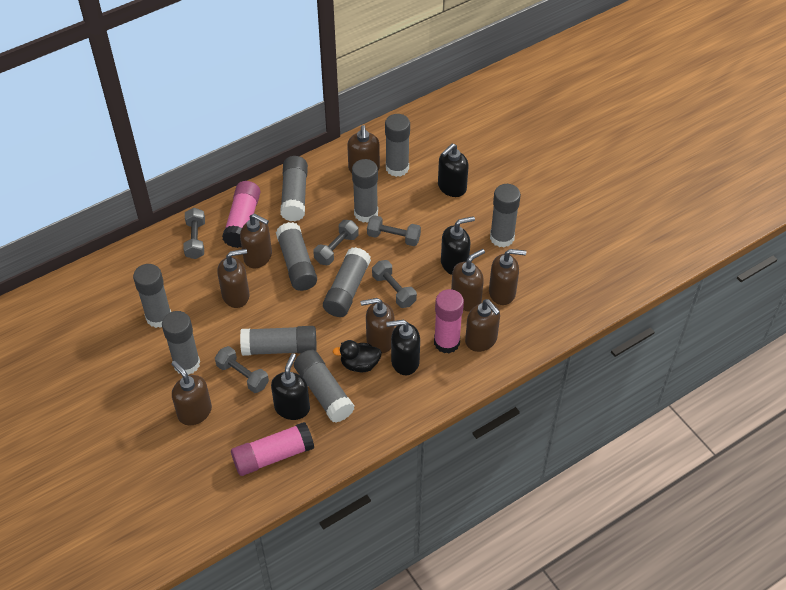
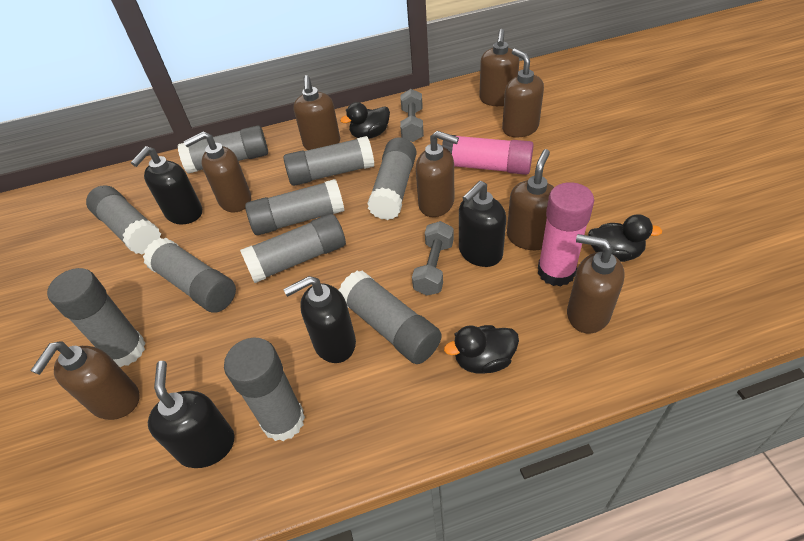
black duck: [332,340,382,372] = 1 -> [340,102,390,139] [444,325,519,374] [588,214,662,262] = 3
grey dumbbell: [183,208,205,259] [215,346,269,393] [313,220,359,265] [367,215,421,246] [372,260,417,308] = 5 -> [400,89,424,142] [412,221,454,296] = 2
pink glue stick: [222,181,261,248] [231,422,314,476] [434,289,464,354] = 3 -> [442,135,534,175] [538,182,594,287] = 2

